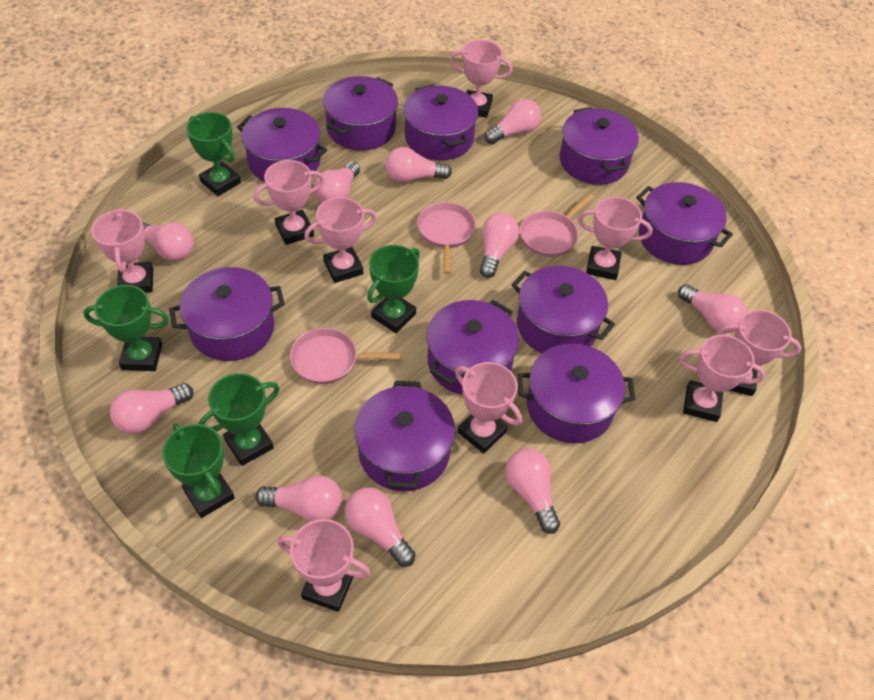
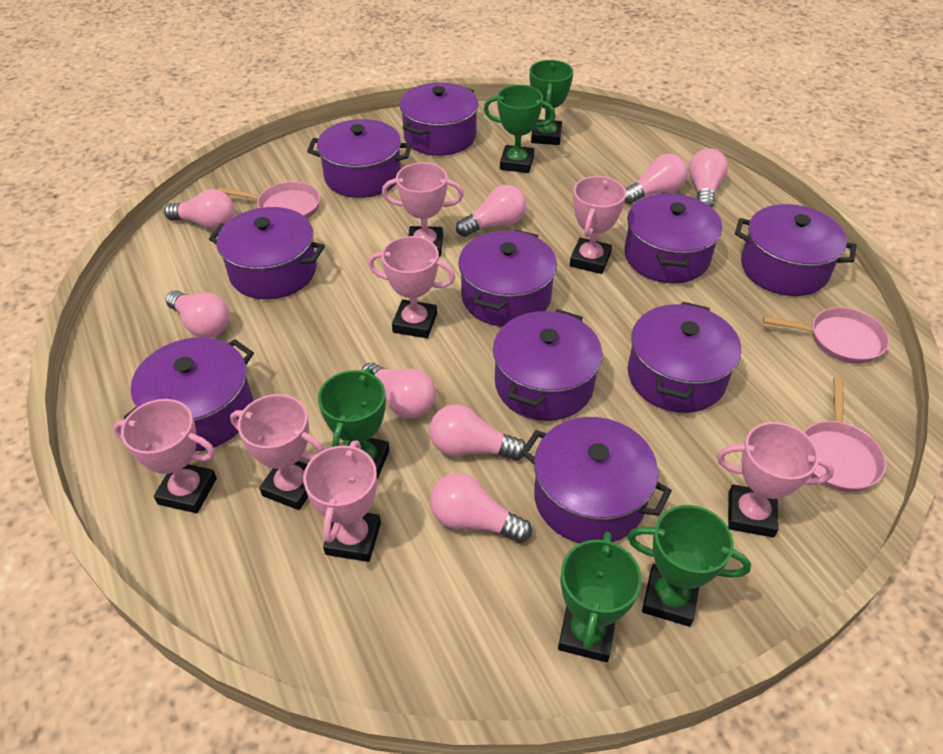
pink light bulb: [110,383,193,434] [142,222,194,261] [255,475,342,522] [313,161,360,203] [345,487,415,567] [385,147,452,183] [480,213,519,278] [485,99,541,144] [505,449,560,534] [678,284,747,333] = 10 -> [164,189,235,230] [166,290,229,338] [361,363,436,419] [429,404,526,460] [430,473,532,543] [456,185,526,237] [625,154,687,204] [689,148,728,208] = 8
pink trophy: [91,208,153,293] [254,160,324,245] [277,519,370,612] [304,197,377,283] [450,40,513,118] [455,362,522,454] [578,197,653,280] [679,335,765,422] [717,310,802,396] = 9 -> [113,399,217,513] [230,394,324,510] [303,440,381,562] [368,236,455,338] [382,162,464,257] [570,176,626,274] [717,422,834,537] = 7

